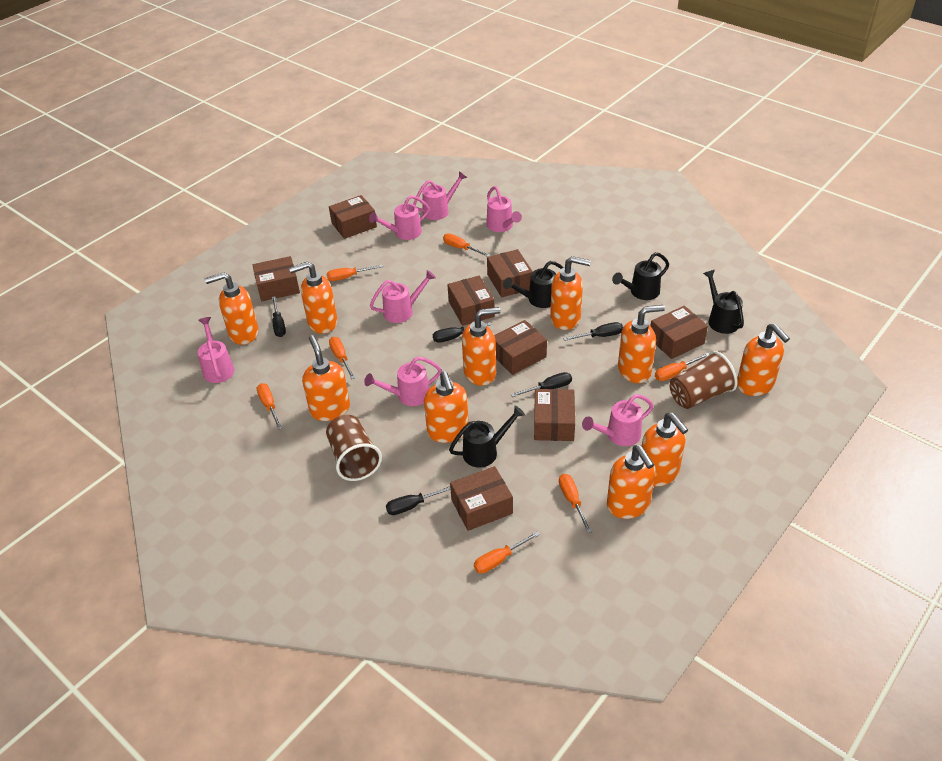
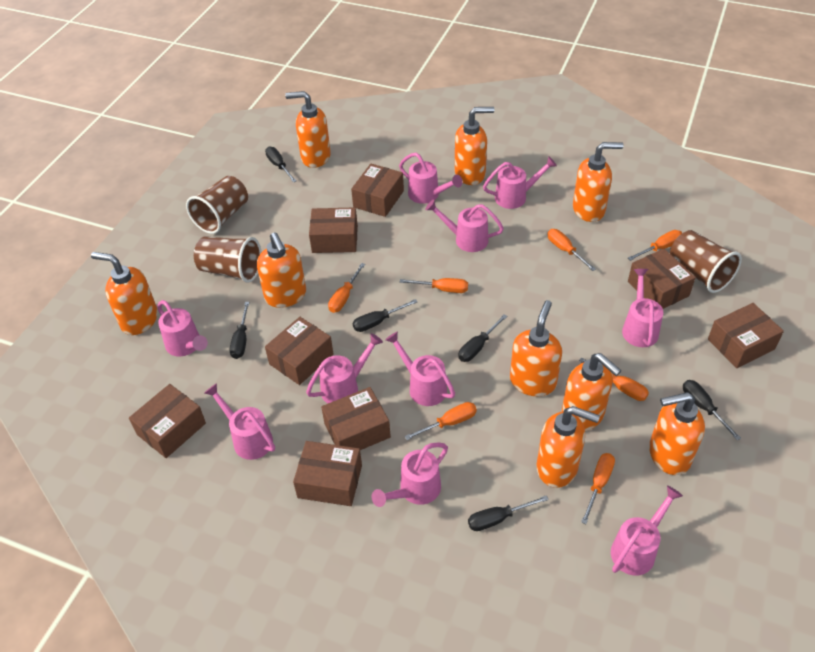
black screwdriver: [272,296,286,337] [386,486,451,515] [433,322,492,343] [511,372,572,397] [563,322,623,341] = 5 -> [230,302,249,359] [265,147,296,182] [353,299,418,332] [458,314,507,362] [468,495,549,531] [683,380,741,441] = 6
black watering can: [449,406,525,468] [503,261,564,308] [612,252,669,300] [703,270,744,334] = 4 -> none = 0
brown cup: [326,415,382,481] [670,351,738,409] = 2 -> [186,176,248,234] [194,236,261,283] [670,230,742,293] = 3
orange soap dispenser: [205,272,258,345] [289,261,338,334] [302,335,350,421] [424,371,469,443] [462,307,501,386] [550,256,591,330] [607,445,656,519] [618,305,665,383] [642,412,688,487] [737,323,790,396] = 10 -> [91,252,158,335] [257,232,306,308] [285,91,331,168] [455,107,494,185] [510,300,562,396] [537,406,600,488] [561,353,621,431] [573,142,624,222] [649,392,705,475] = 9
pink watering can: [198,317,234,383] [364,357,442,406] [369,195,430,240] [370,270,436,323] [413,171,467,220] [486,186,522,232] [582,394,654,446] = 7 -> [157,300,208,356] [204,383,275,460] [306,333,383,403] [372,443,448,507] [385,331,455,406] [399,153,463,204] [425,199,504,252] [483,157,557,209] [611,485,683,576] [622,269,663,347] = 10

